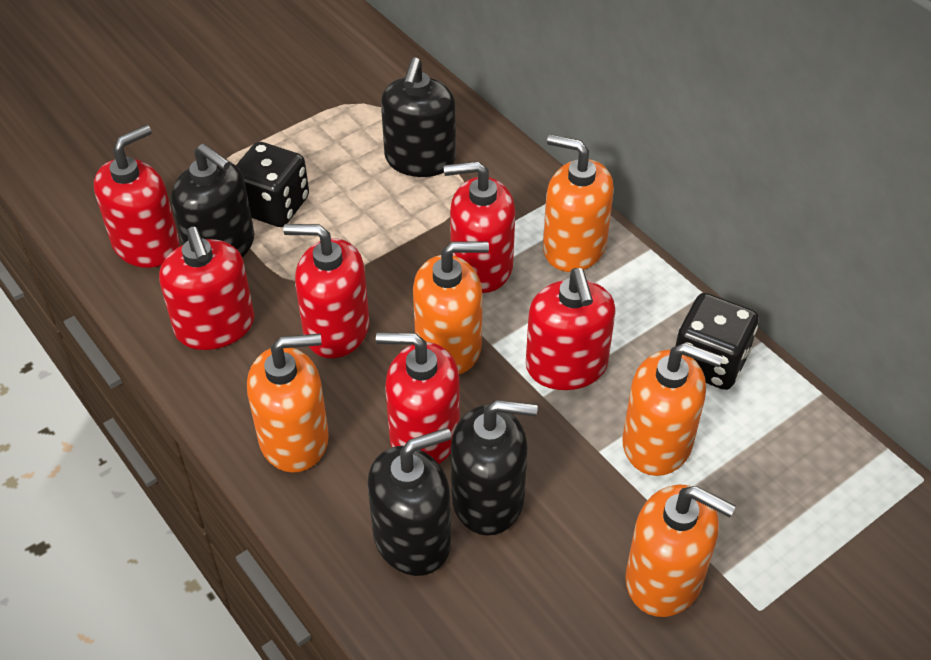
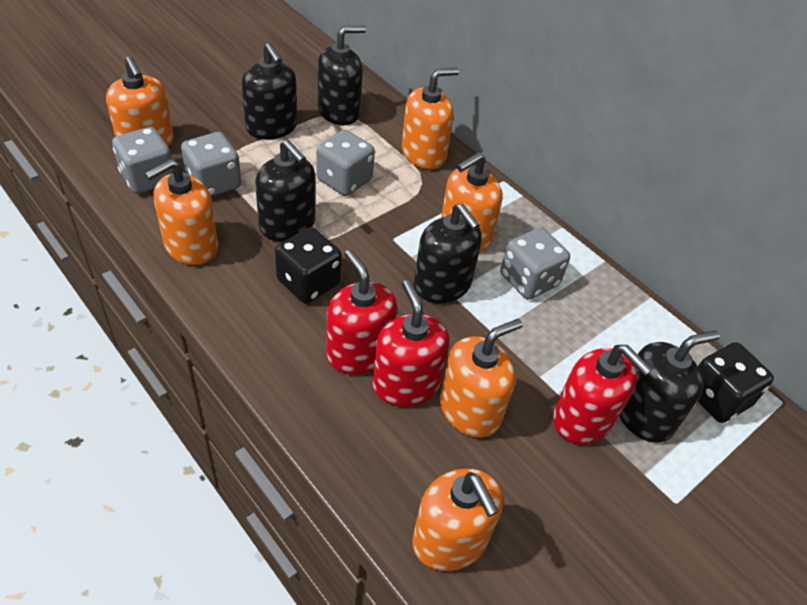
black soap dispenser: [171,143,254,257] [368,428,451,576] [381,57,456,177] [451,400,538,536] = 4 -> [242,43,297,140] [255,140,315,241] [318,26,366,125] [414,203,482,303] [619,331,720,443] = 5
grey dice: none = 0 -> [112,127,173,194] [181,132,241,197] [316,130,375,196] [500,227,570,300] = 4
orange soap dispenser: [247,334,329,473] [413,241,489,374] [543,134,614,272] [622,343,723,476] [625,485,736,617] = 5 -> [106,56,174,147] [145,159,218,265] [402,67,459,169] [412,469,503,571] [440,319,523,438] [441,152,503,253] = 6
red soap dispenser: [94,125,179,268] [159,227,254,350] [283,224,369,358] [376,332,460,464] [444,161,516,293] [526,268,616,390] = 6 -> [326,250,397,375] [372,280,450,407] [553,345,652,445] = 3

